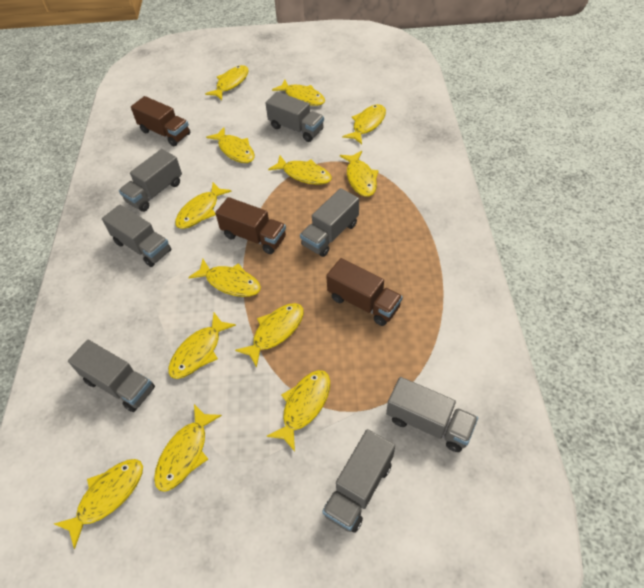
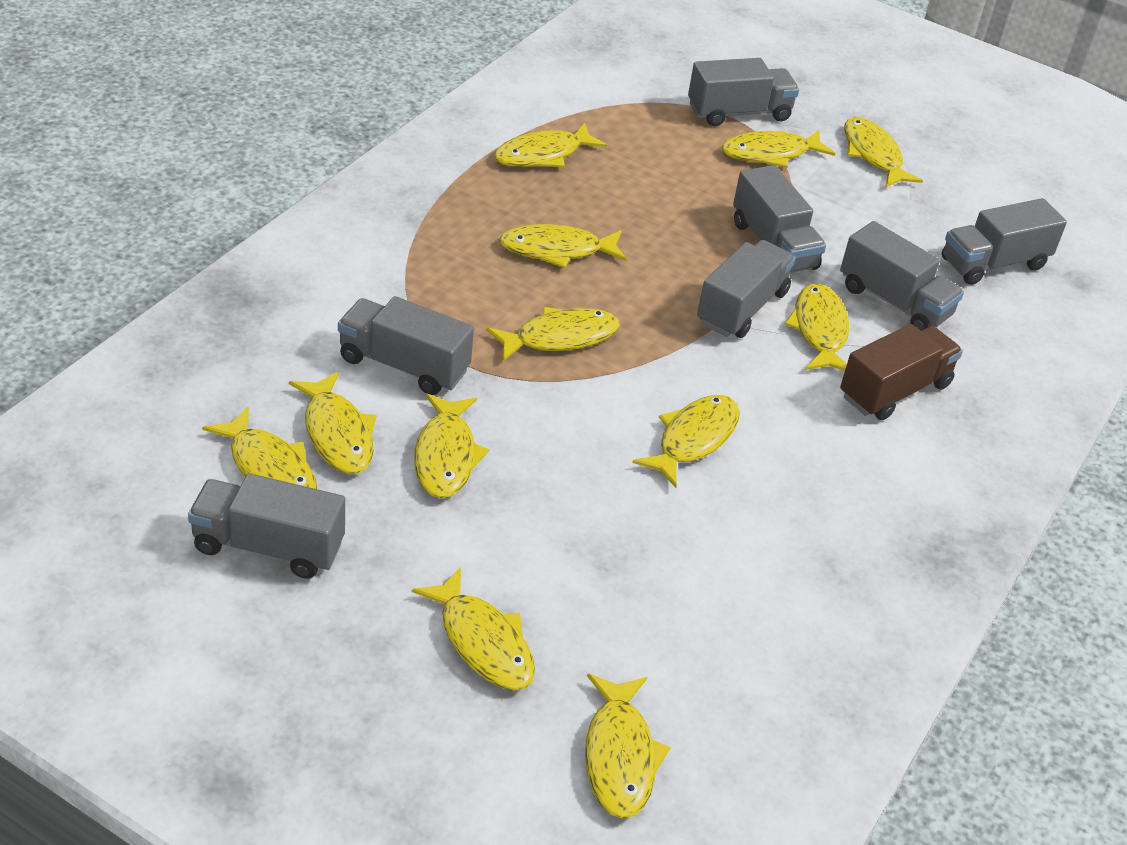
brown truck: [131,96,190,146] [215,197,286,254] [326,258,403,326] = 3 -> [840,324,963,420] = 1
yellow fish: [54,459,143,549] [154,404,222,492] [168,313,236,379] [175,182,232,229] [188,259,261,297] [205,65,249,100] [206,127,255,163] [235,303,304,368] [267,370,330,451] [268,156,332,185] [272,79,325,106] [340,151,379,197] [342,104,386,144] = 13 -> [202,406,317,489] [289,372,377,474] [412,567,535,690] [414,393,489,498] [486,307,620,362] [494,123,607,167] [499,224,626,268] [585,674,671,819] [632,395,740,488] [722,130,835,168] [785,283,849,371] [844,117,923,188] = 12

